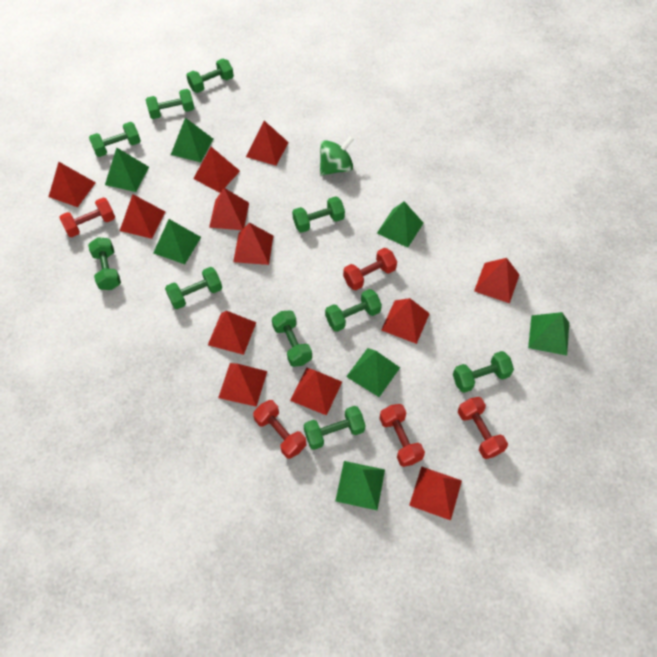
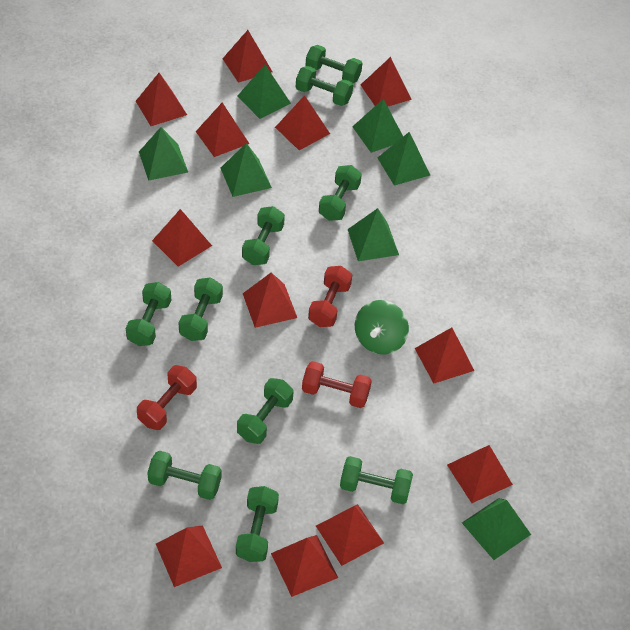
red dumbbell: [59,197,115,237] [253,400,306,459] [343,248,397,290] [379,404,425,467] [458,397,508,459] = 5 -> [137,365,197,430] [302,361,372,408] [308,266,352,327] = 3

